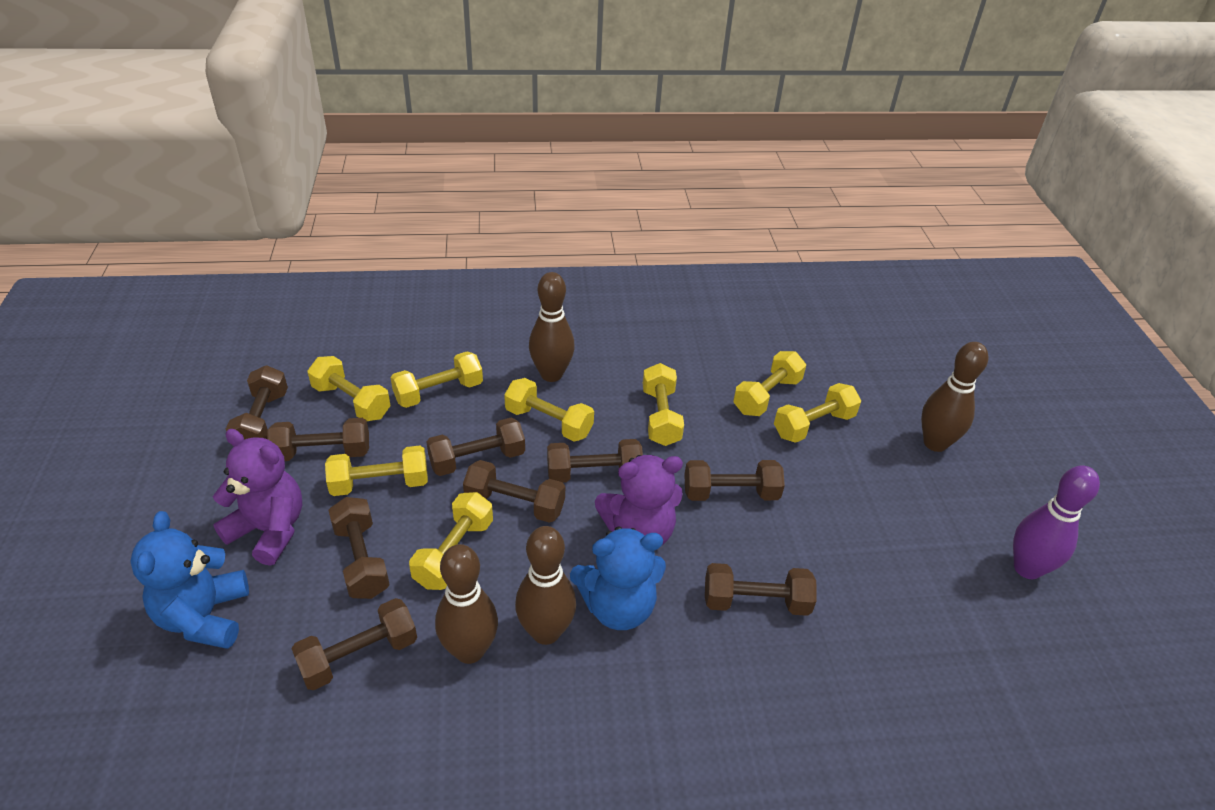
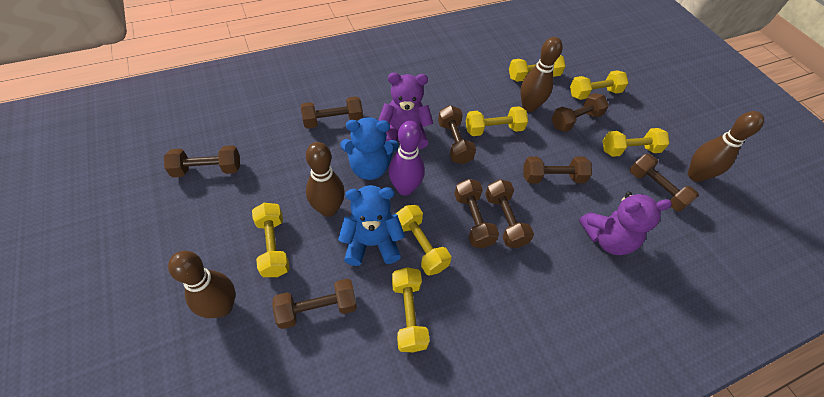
yellow dumbbell: [307,356,391,421] [325,446,428,496] [390,351,483,408] [409,492,493,590] [504,378,594,442] [643,363,684,446] [733,351,806,416] [774,383,861,443] = 8 -> [252,203,290,277] [392,267,430,352] [396,205,451,276] [466,106,528,136] [509,55,566,82] [570,70,628,100] [603,128,670,157] = 7

